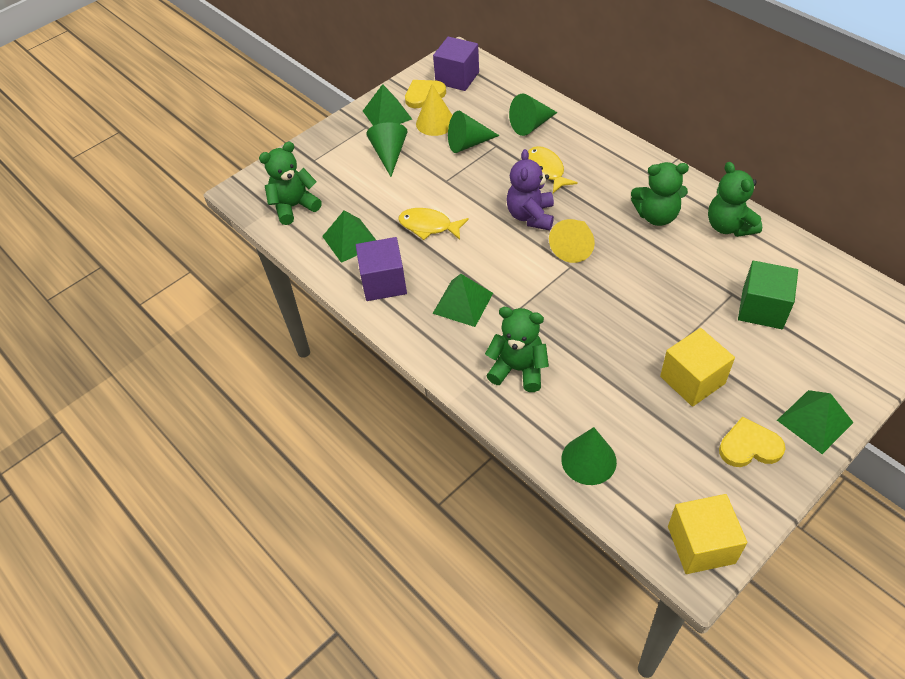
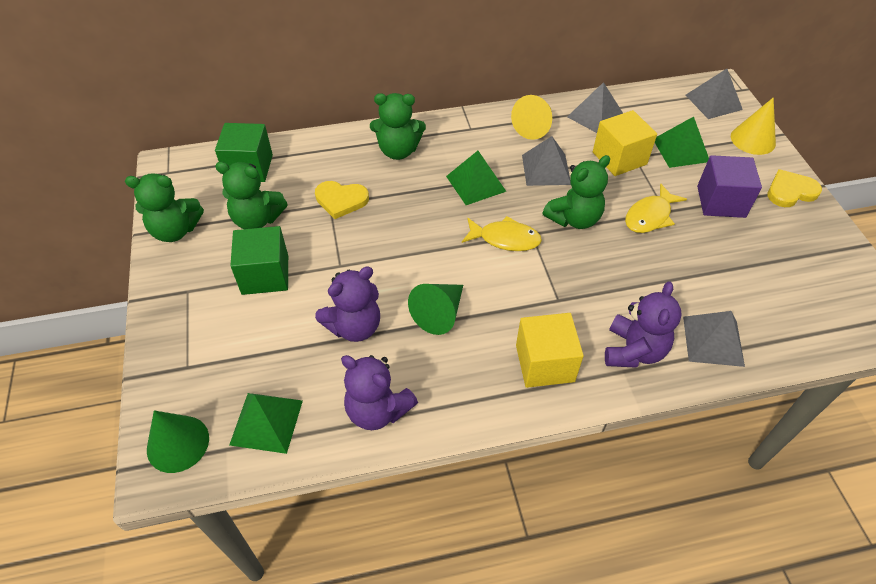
green cone: [366,122,407,177] [448,111,500,153] [509,94,557,136] [561,427,617,485] = 4 -> [147,410,209,473] [408,284,463,335] = 2
green cube: [738,261,798,329] = 1 -> [215,123,273,182] [230,226,288,295] = 2
green pyramid: [322,210,376,263] [363,84,412,126] [432,274,493,327] [777,390,854,454] = 4 -> [229,393,303,454] [446,151,506,205] [655,117,709,168] = 3
grey pyramid: none = 0 -> [522,136,571,186] [567,82,623,133] [683,311,745,367] [686,69,743,119] = 4
purple cube: [356,237,407,301] [433,37,479,91] = 2 -> [697,155,762,218] = 1
purple teddy bear: [506,149,554,230] = 1 -> [315,266,380,342] [341,355,418,430] [605,281,681,368] = 3

